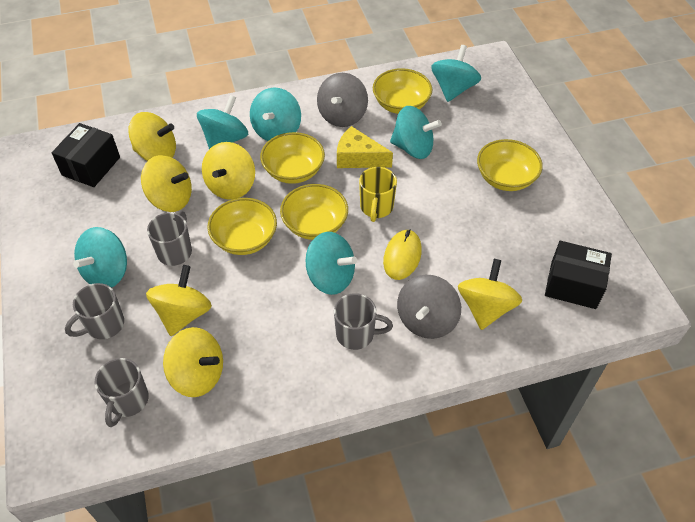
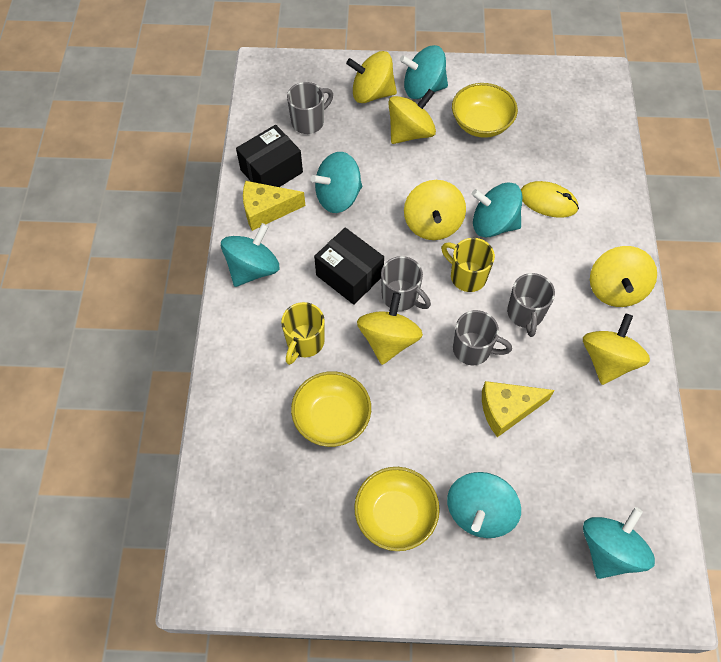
grey spinning top: [317,73,368,127] [397,275,461,339] = 2 -> none = 0
yellow bowl: [207,198,277,255] [260,132,325,184] [280,184,348,240] [373,68,432,114] [477,139,543,191] = 5 -> [291,371,371,447] [354,467,440,551] [452,83,518,138] = 3
yellow cheese: [337,126,393,168] = 1 -> [243,181,305,231] [482,381,555,437] = 2
yellow mug: [359,167,397,222] = 1 -> [281,302,325,365] [441,238,495,292] = 2

